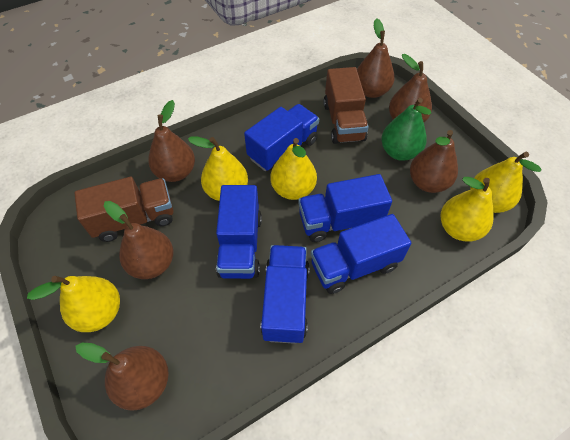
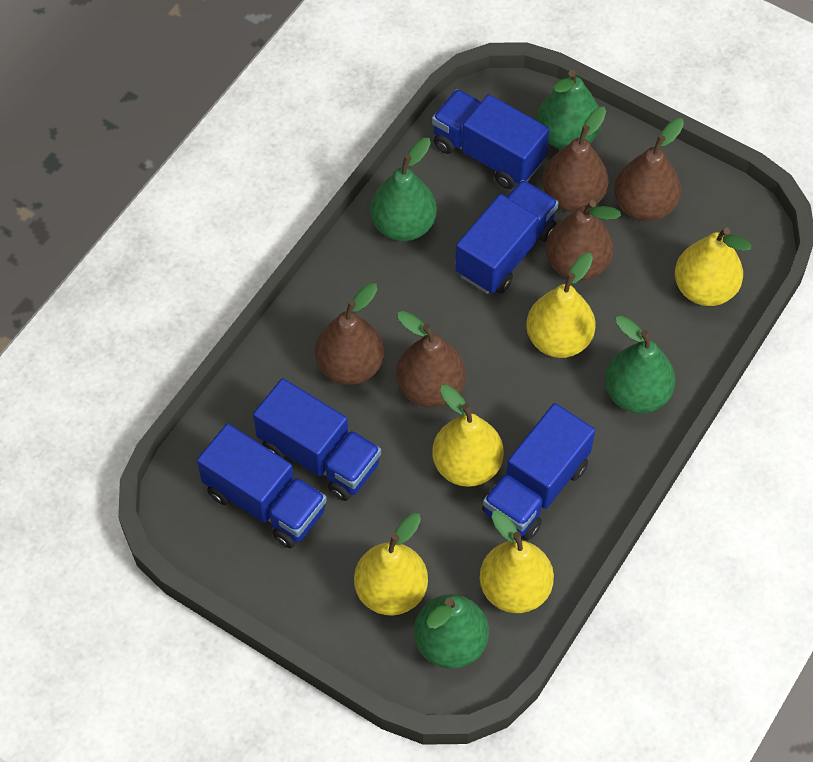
brown pear: [76,343,169,411] [104,201,174,279] [148,100,195,182] [357,18,395,98] [389,54,432,122] [410,130,458,193] = 6 -> [315,283,384,385] [396,311,466,407] [542,107,609,212] [546,200,621,281] [614,118,684,222] = 5
brown truck: [74,177,173,242] [323,67,369,144] = 2 -> none = 0
green pear: [381,98,432,161] = 1 -> [370,138,437,241] [414,594,489,669] [537,70,601,150] [605,316,676,414] = 4

